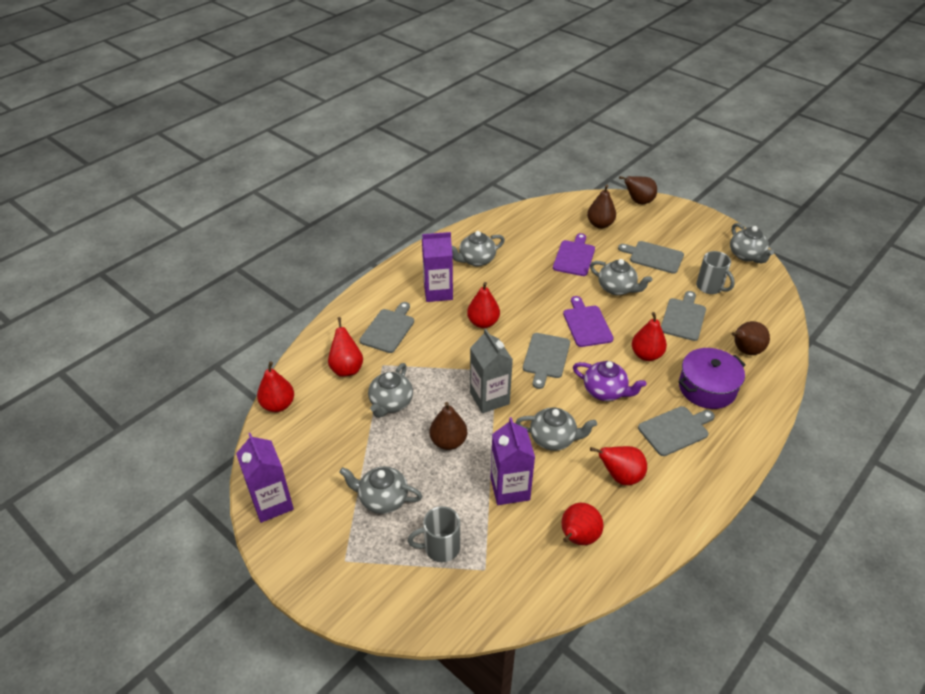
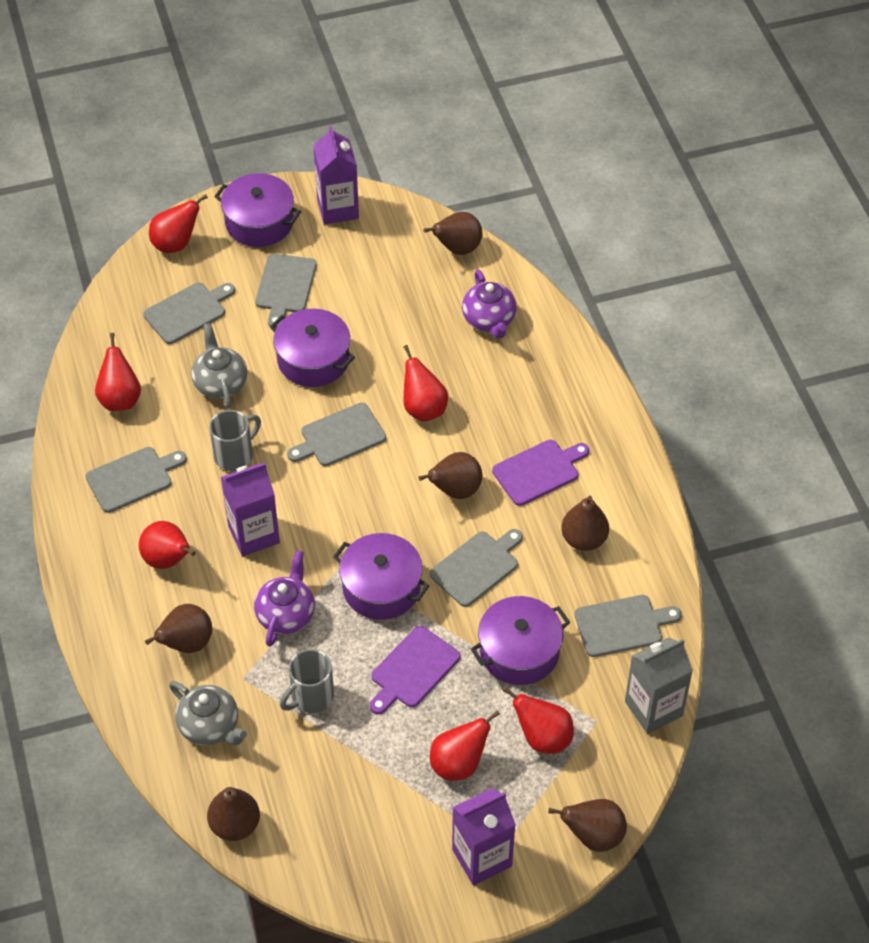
brown pear: [429,402,467,450] [587,185,616,229] [619,176,657,204] [732,321,770,355] = 4 -> [145,604,212,653] [207,787,260,841] [418,452,482,499] [424,212,482,255] [548,799,627,852] [561,495,609,551] = 6
grey cutting board: [360,302,414,353] [523,333,570,389] [618,241,684,274] [638,406,715,456] [661,291,706,341] = 5 -> [86,447,187,513] [143,282,235,344] [255,254,317,329] [287,403,386,466] [430,529,523,607] [575,595,682,657] = 6
grey teapot: [339,466,423,514] [368,363,413,418] [452,231,505,267] [516,407,597,451] [590,259,652,295] [730,223,774,263] = 6 -> [169,681,247,745] [191,323,247,408] = 2
purple pot: [679,348,746,409] = 1 -> [214,173,301,247] [270,309,355,387] [333,533,429,620] [471,596,570,685] = 4
purple teapot: [573,361,646,401] = 1 -> [254,550,315,647] [462,270,517,339] = 2

